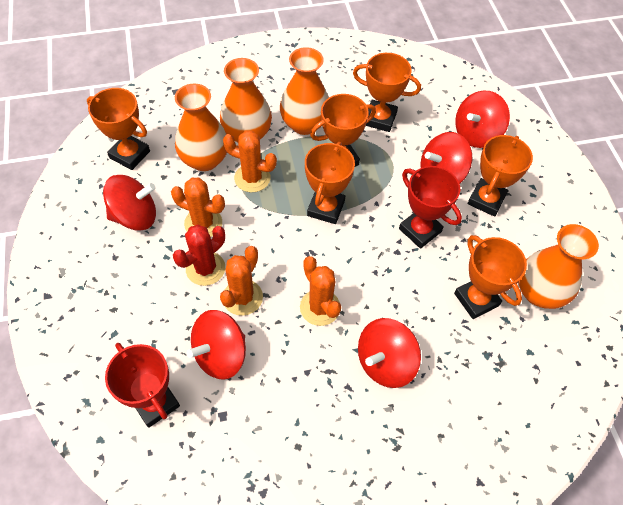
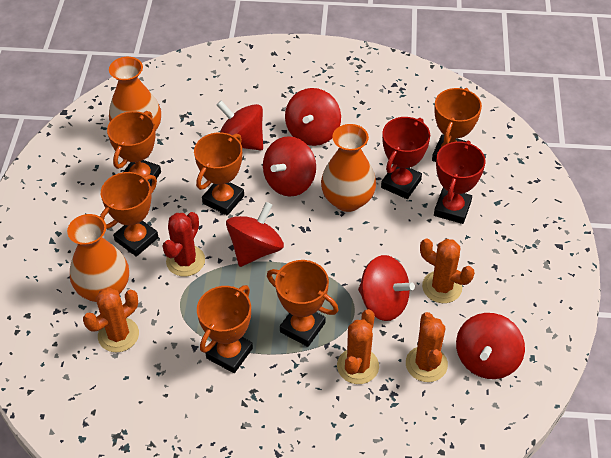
orange vase: [175,83,227,171] [220,58,272,143] [280,47,329,135] [518,224,599,309] = 4 -> [67,214,129,302] [109,57,161,131] [321,124,376,212] = 3
red spinning top: [103,175,156,231] [187,310,246,380] [358,318,421,388] [421,132,472,184] [455,90,510,148] = 5 -> [217,101,263,150] [226,202,284,267] [263,136,316,197] [285,88,341,146] [358,255,415,321] [456,313,525,379] = 6

